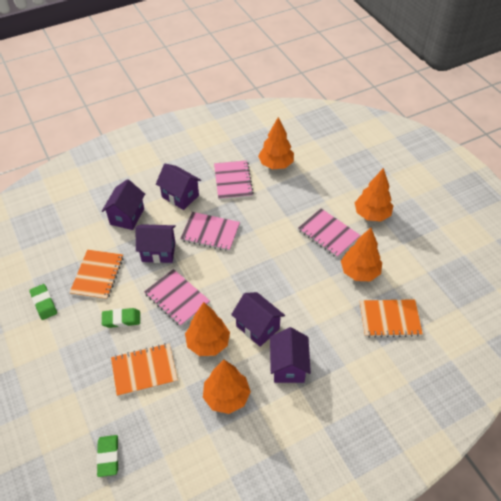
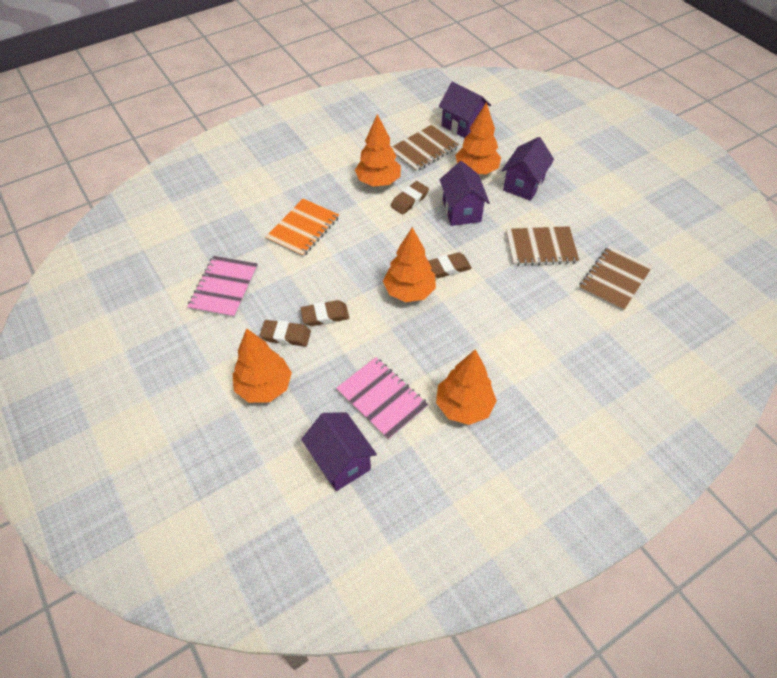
brown eraser: none = 0 -> [260,320,311,346] [300,300,349,326] [391,181,429,215] [428,252,472,278] = 4
brown notebook: none = 0 -> [392,125,459,172] [506,226,579,266] [579,246,653,312] = 3
green eraser: [29,284,57,320] [96,435,119,477] [102,308,140,328] = 3 -> none = 0
orange notebook: [69,250,124,300] [111,343,178,397] [360,299,423,338] = 3 -> [265,199,339,257] = 1
pink notebook: [144,269,210,326] [180,212,240,251] [214,161,254,200] [298,208,361,258] = 4 -> [187,256,258,318] [336,357,428,440] = 2
purple house: [102,179,145,230] [136,224,176,263] [156,163,201,210] [231,292,285,347] [270,327,311,383] = 5 -> [301,413,377,491] [439,82,491,138] [440,161,490,226] [502,137,554,201] = 4

